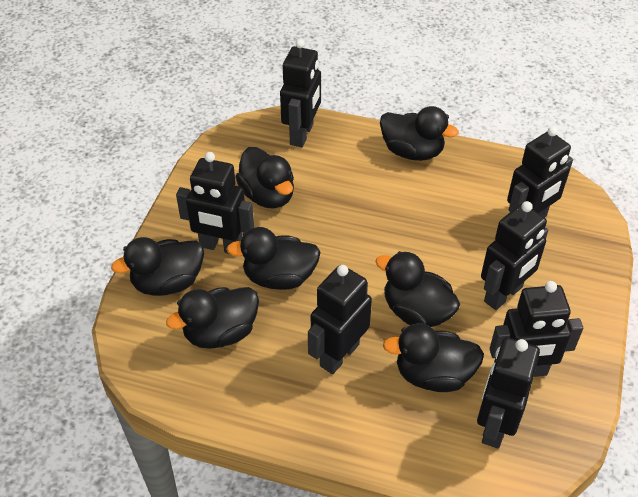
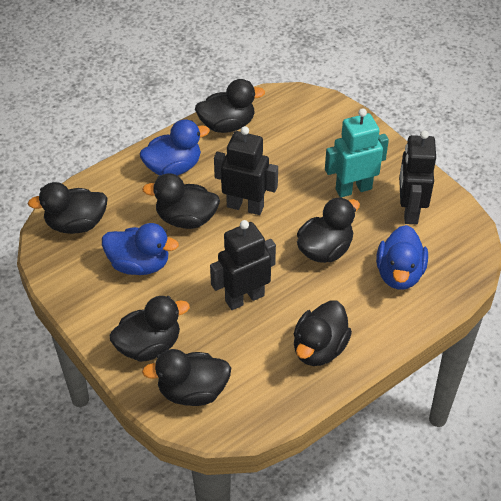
black robot: [176,152,254,254] [280,39,321,147] [308,265,372,374] [477,337,540,449] [481,201,548,310] [490,281,583,377] [507,126,573,218] = 7 -> [210,220,276,310] [214,126,278,215] [399,130,436,224] = 3
blue duck: none = 0 -> [102,223,179,275] [140,119,210,176] [376,225,428,290] = 3
turquoise robot: none = 0 -> [325,108,389,197] = 1

